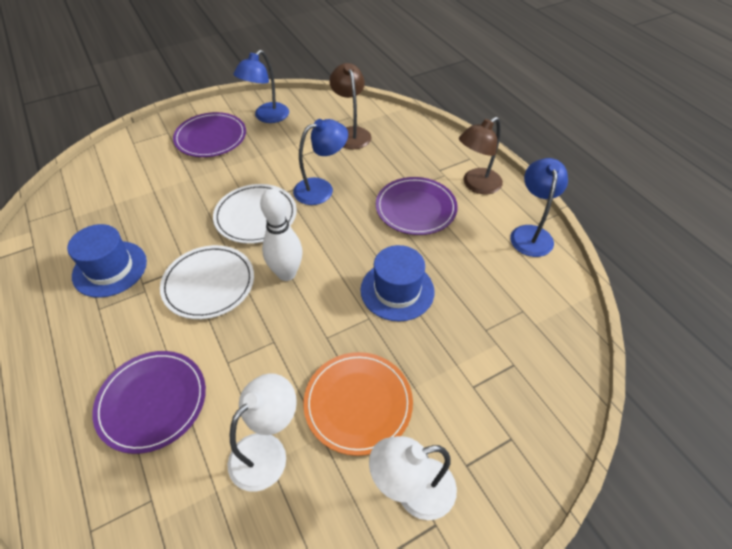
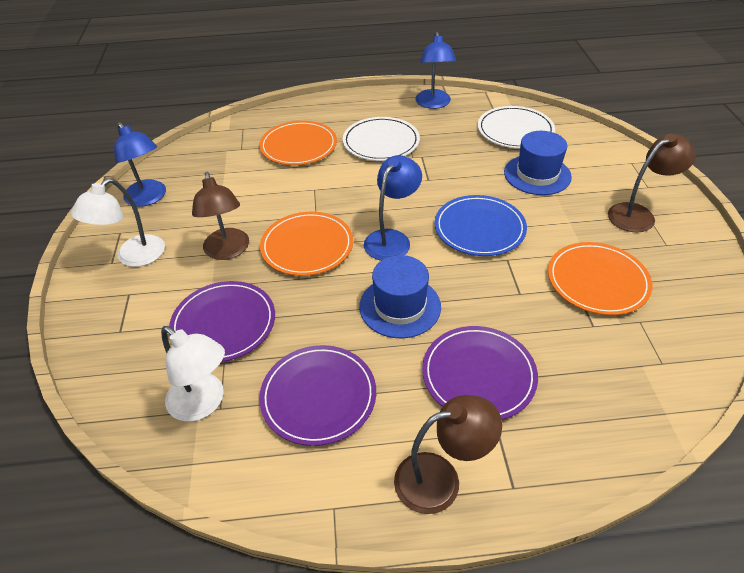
blue plate: none = 0 -> [435,195,527,256] = 1
brown lamp: [329,63,372,149] [459,117,503,194] = 2 -> [192,172,249,260] [394,395,502,514] [608,134,696,232] = 3
orange plate: [303,352,413,456] = 1 -> [259,121,337,165] [260,212,353,276] [548,242,652,315] = 3
white bowling pin: [260,189,302,281] = 1 -> none = 0

